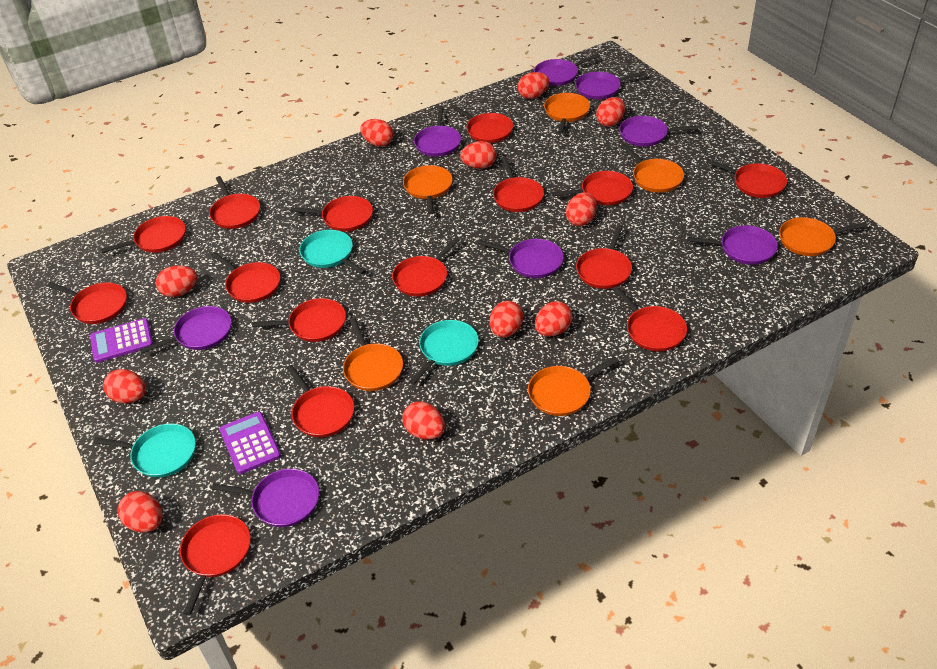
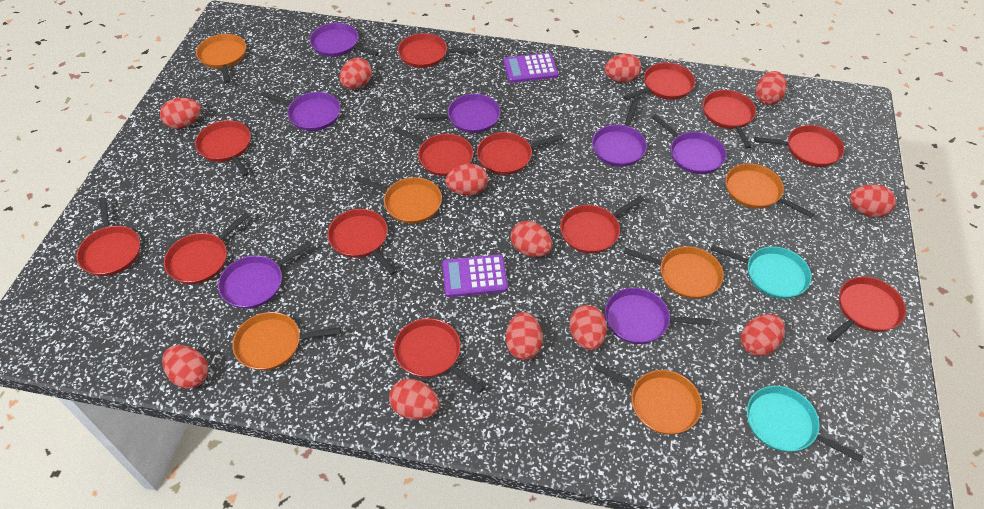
purple pan: [139,306,232,354] [211,469,319,527] [414,106,461,157] [478,239,564,278] [534,54,599,86] [575,71,646,99] [619,116,698,147] [687,225,778,265] = 8 -> [218,241,312,309] [261,91,340,131] [310,23,379,57] [415,94,500,133] [592,101,647,167] [605,288,712,344] [652,114,726,174] = 7
red egg: [103,369,146,403] [118,491,163,532] [156,266,197,297] [360,119,393,147] [402,401,445,440] [460,141,496,169] [490,301,523,338] [518,72,549,99] [535,301,572,337] [566,192,597,226] [596,97,625,127] = 11 -> [160,98,201,129] [162,345,208,389] [340,58,372,89] [389,379,439,420] [446,164,488,196] [506,312,543,360] [510,221,552,257] [569,305,607,350] [604,54,642,83] [741,314,785,357] [755,71,787,105] [849,184,896,218] = 12
red pan: [47,282,127,324] [101,216,186,253] [180,514,251,615] [209,176,260,229] [211,252,280,303] [252,298,346,342] [286,365,354,437] [290,196,373,232] [392,237,459,297] [450,104,513,143] [493,157,544,212] [552,171,633,205] [576,225,632,289] [612,286,687,351] [706,159,787,198] = 15 -> [76,198,140,276] [164,212,250,284] [195,120,251,177] [327,209,396,275] [394,126,473,176] [394,318,484,393] [398,33,477,68] [477,132,563,175] [560,196,644,254] [624,63,695,100] [703,90,756,149] [754,125,844,167] [827,277,906,343] = 13
turquoise pan: [93,424,196,478] [299,230,365,274] [409,320,479,384] = 3 -> [711,245,812,299] [747,386,864,463] = 2

